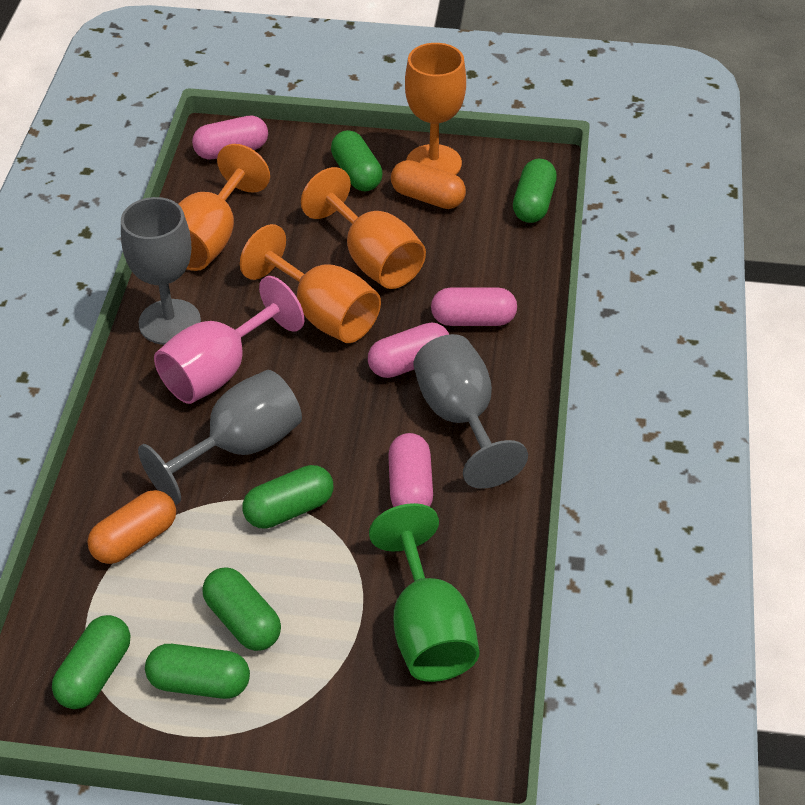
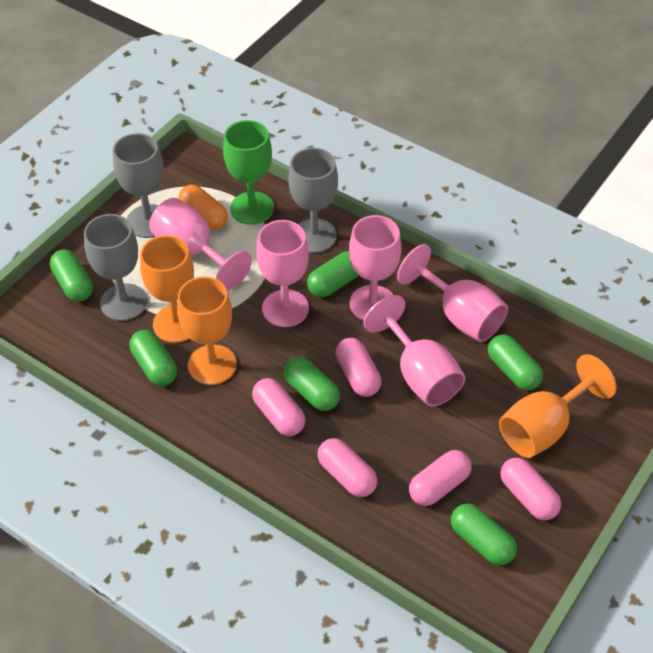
orange capsule: [87,490,176,564] [391,160,466,209] = 2 -> [178,185,228,230] = 1
orange goblet: [178,144,270,271] [240,224,381,343] [301,167,426,289] [405,43,466,175] = 4 -> [140,235,194,343] [177,276,237,385] [499,354,617,458] = 3
pink capsule: [192,115,268,160] [368,322,450,378] [388,433,433,507] [431,288,517,326] = 4 -> [252,378,305,436] [317,438,377,497] [336,338,382,397] [409,450,472,506] [501,458,561,520] = 5
pink goblet: [154,276,304,404] = 1 -> [149,198,252,291] [256,220,309,327] [349,215,401,321] [364,295,465,407] [397,244,508,342] = 5

